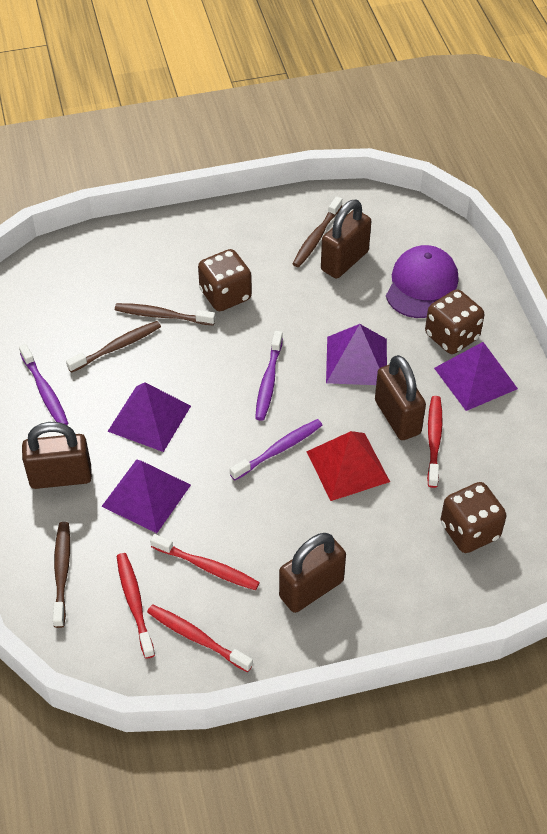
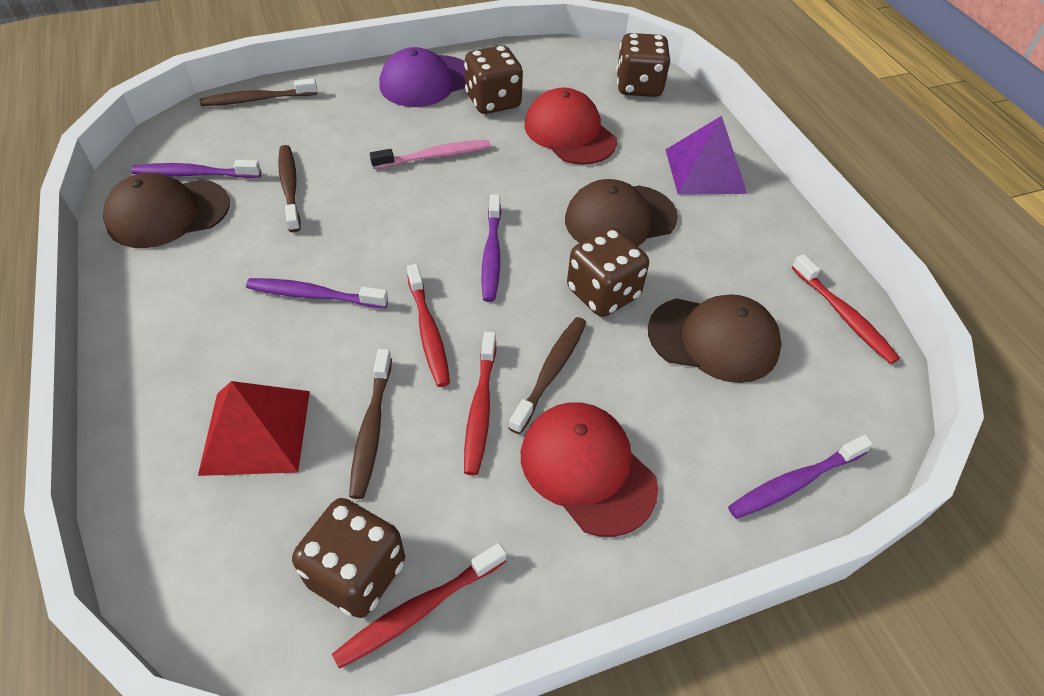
brown cap: none = 0 -> [103,173,230,248] [565,179,678,246] [648,294,782,383] = 3
brown dice: [198,249,252,311] [425,289,485,354] [440,482,507,553] = 3 -> [292,498,405,618] [464,45,523,114] [567,228,649,317] [616,33,671,97] = 4
brown padlock: [22,422,92,489] [279,533,346,613] [321,200,371,279] [375,355,426,440] = 4 -> none = 0
pink toothbrush: none = 0 -> [370,140,491,169] = 1
purple pyramid: [101,459,191,533] [107,383,191,452] [326,324,387,385] [434,342,518,411] = 4 -> [666,116,747,195] = 1
purple toothbrush: [19,344,68,425] [230,419,323,480] [255,331,283,421] = 3 -> [131,160,261,178] [246,278,388,308] [481,194,501,302] [728,435,873,519] = 4
red cap: none = 0 -> [521,402,658,537] [524,87,617,165] = 2

